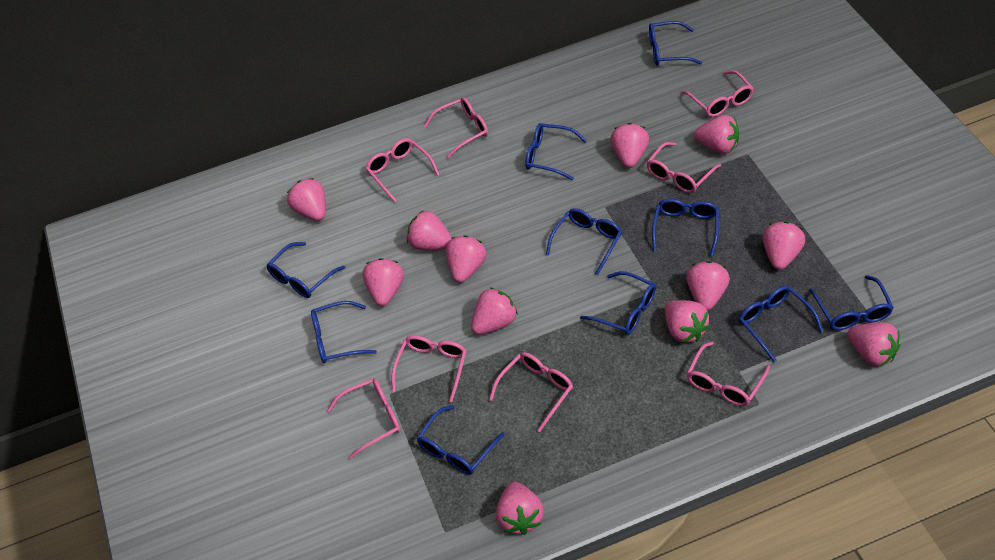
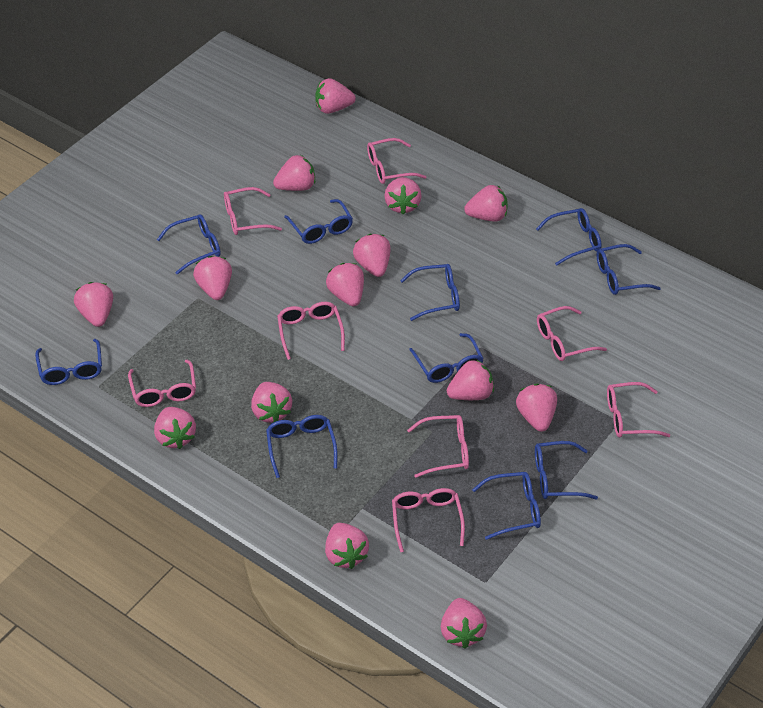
pink strawberry: [287,178,326,221] [363,258,404,306] [407,210,452,250] [446,235,486,283] [471,287,518,335] [496,482,544,535] [610,123,649,168] [665,300,710,343] [686,261,730,311] [694,115,739,154] [762,222,805,270] [847,322,900,367] = 12 -> [74,282,113,327] [154,407,196,449] [193,256,232,300] [251,382,292,423] [273,155,315,191] [315,78,356,114] [325,523,369,569] [326,263,364,306] [353,234,391,277] [384,177,422,214] [441,598,487,648] [447,359,494,400] [464,185,508,222] [516,384,557,432] = 14

